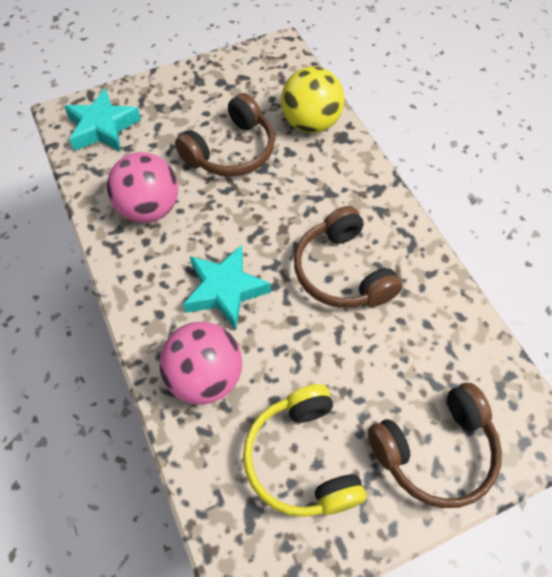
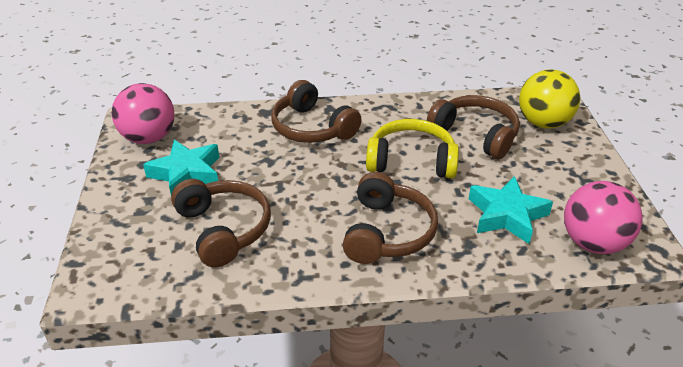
brown headphones: [175,93,275,177] [294,206,402,308] [368,383,502,508] = 3 -> [171,179,271,268] [271,80,361,143] [343,172,438,264] [427,95,520,159] = 4

